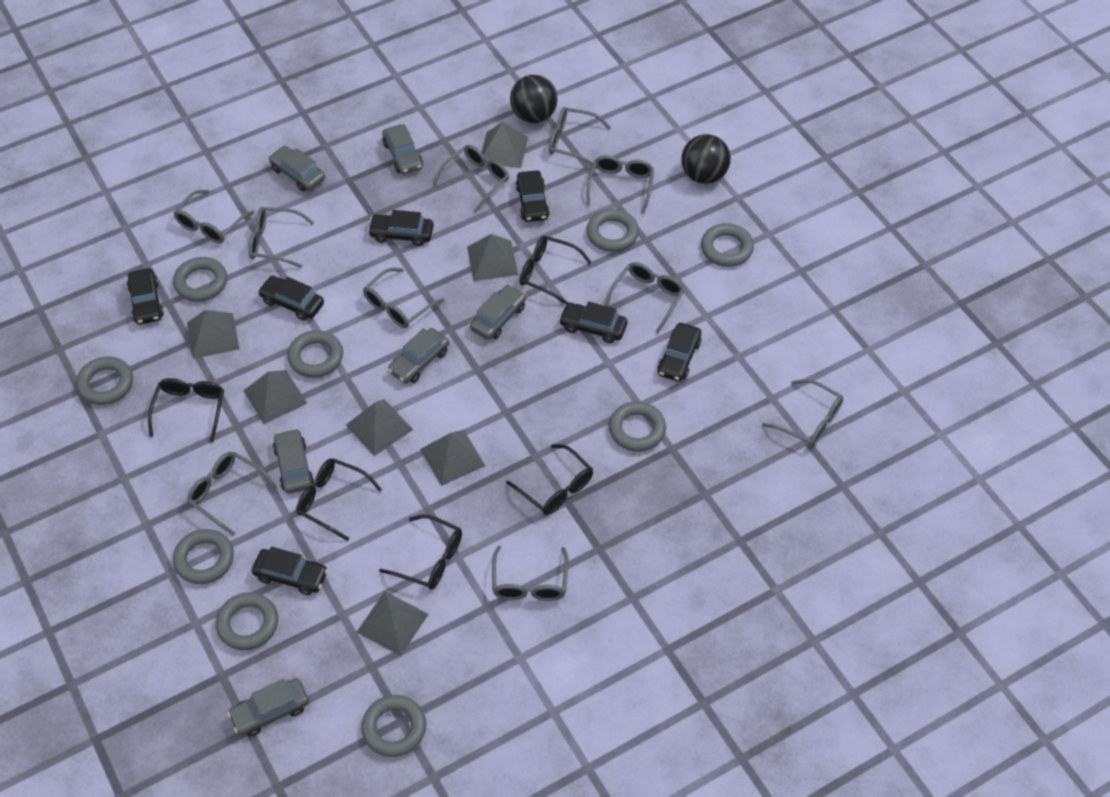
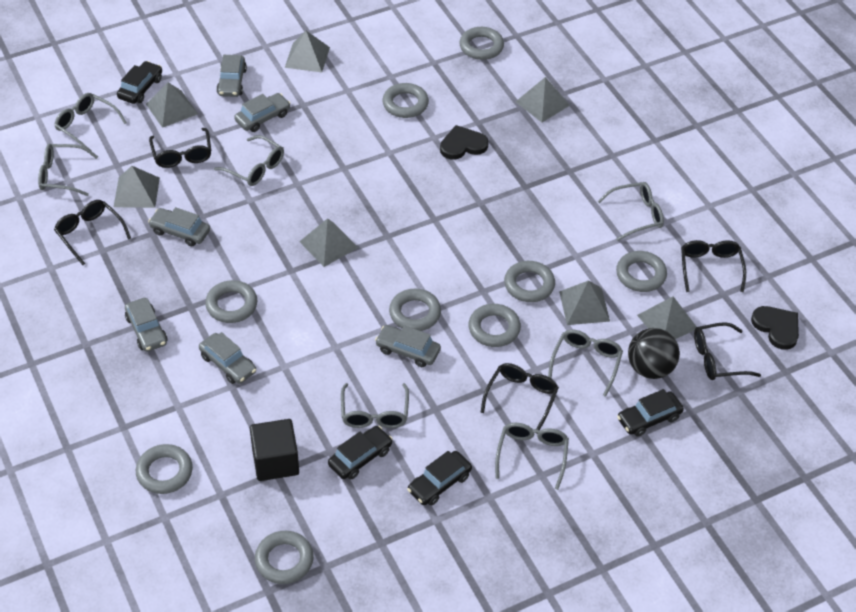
black ball: [510,75,558,123] [681,134,731,184] = 2 -> [628,328,680,379] = 1
black car: [127,268,164,325] [252,547,328,595] [258,276,324,321] [368,210,434,246] [515,170,550,222] [559,301,627,343] [657,323,701,382] = 7 -> [117,61,162,104] [328,426,393,479] [407,451,472,505] [617,389,684,437] = 4
black cube: none = 0 -> [250,419,299,481] = 1
black heart: none = 0 -> [440,125,489,160] [751,306,799,350] = 2
grey glasses: [174,190,254,243] [187,452,277,536] [248,207,314,268] [363,268,445,328] [433,145,509,212] [492,546,568,601] [549,107,611,168] [586,155,654,214] [605,262,684,333] [762,379,843,447] = 10 -> [38,144,98,196] [54,93,127,151] [214,135,284,186] [341,383,409,428] [495,423,569,490] [548,330,623,397] [598,182,664,241] = 7

